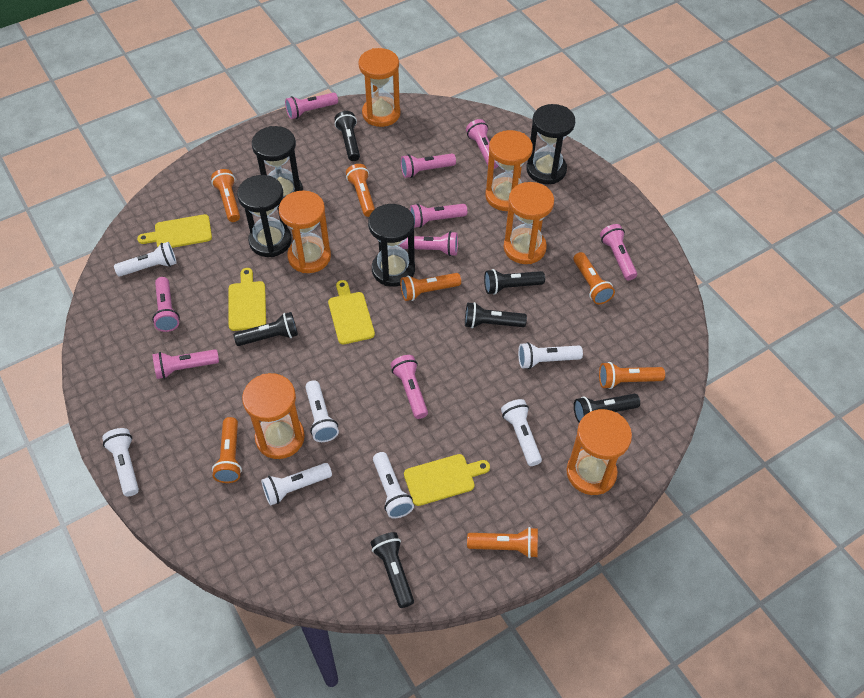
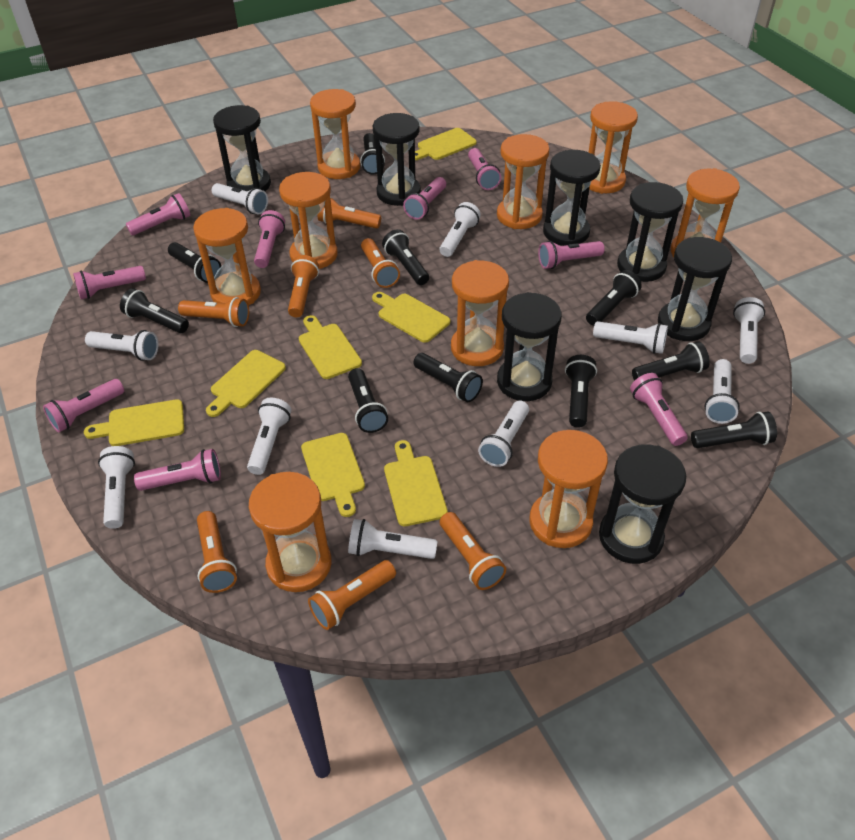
black flashlight: [233,312,298,346] [334,111,360,161] [371,532,414,608] [465,302,527,328] [484,269,545,295] [574,394,640,423] = 6 -> [120,288,189,333] [168,242,221,283] [348,368,388,433] [360,133,385,174] [382,229,429,285] [413,353,483,402] [565,355,597,428] [586,270,642,326] [632,341,710,381] [691,411,777,448] = 10
black hourglass: [237,175,292,257] [252,126,303,199] [368,204,415,287] [526,104,575,184] = 4 -> [213,105,271,192] [373,113,421,206] [497,292,562,401] [543,150,601,246] [599,444,686,564] [617,182,683,282] [658,237,732,341] = 7
orange hourglass: [242,373,305,459] [279,191,331,273] [358,48,401,127] [485,130,533,211] [504,182,554,264] [566,409,632,495] = 6 -> [193,208,261,305] [249,472,332,592] [279,172,338,269] [310,89,360,179] [451,260,509,366] [497,134,550,229] [529,430,608,548] [589,101,638,194] [671,168,740,257] = 9
white flashlight: [102,428,139,496] [114,242,177,276] [261,463,332,506] [305,380,339,442] [373,452,414,518] [501,399,542,466] [518,342,583,369] = 7 -> [85,330,158,361] [98,446,135,529] [212,183,268,214] [247,398,291,475] [348,519,437,559] [440,202,481,257] [478,401,529,467] [593,321,668,354] [704,359,740,424] [733,297,765,364] = 10
yellow cutting board: [137,214,212,248] [229,268,266,331] [328,280,375,345] [404,454,490,506] = 4 -> [84,399,184,446] [206,350,286,417] [299,315,362,379] [301,433,365,517] [372,292,450,343] [384,440,448,526] [415,128,477,160] = 7

